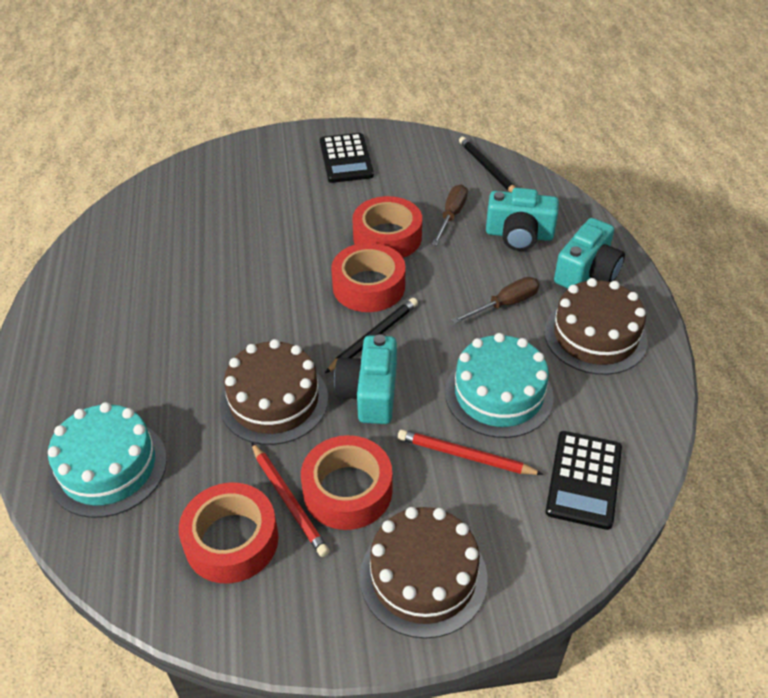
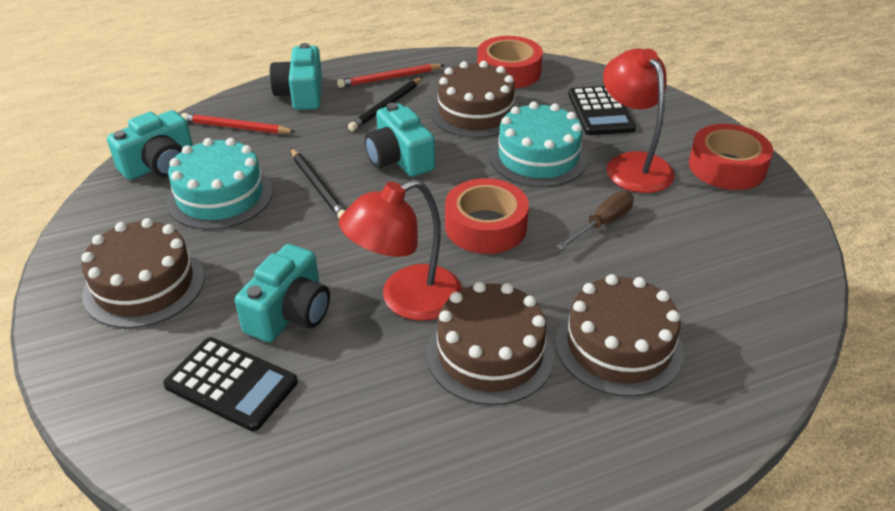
brown cake: [220,339,328,445] [360,507,488,639] [544,278,648,375] = 3 -> [81,218,205,328] [426,282,554,405] [430,61,520,138] [555,274,684,397] = 4
brown screwdriver: [432,184,468,246] [452,277,540,324] = 2 -> [556,191,634,250] = 1
red lamp: none = 0 -> [339,179,462,321] [603,48,675,193] = 2
red tape: [179,483,279,583] [301,435,392,530] [331,243,406,312] [352,196,422,258] = 4 -> [445,178,529,254] [477,36,543,88] [689,124,773,190] = 3
turquoise camera: [334,334,397,424] [486,188,559,251] [554,218,625,288] = 3 -> [107,110,193,180] [235,244,330,342] [270,43,322,110] [365,103,435,177] = 4

